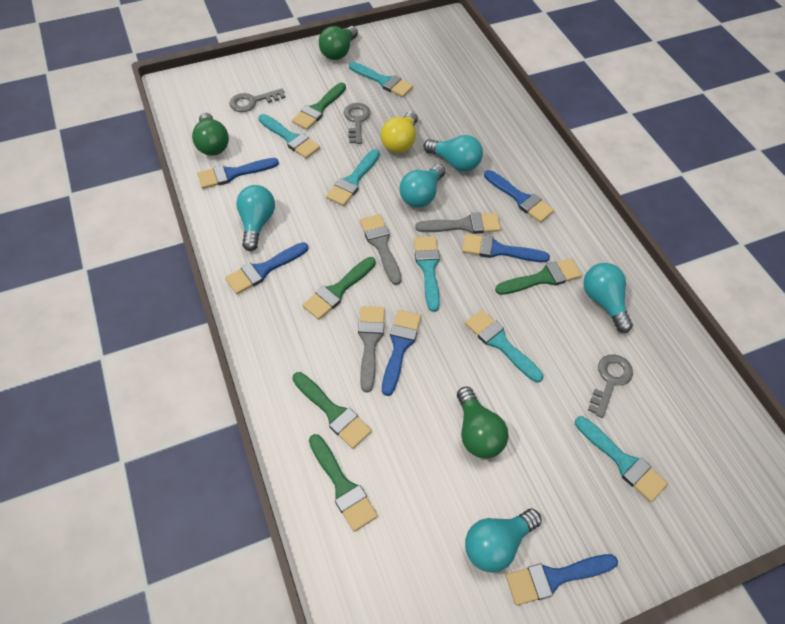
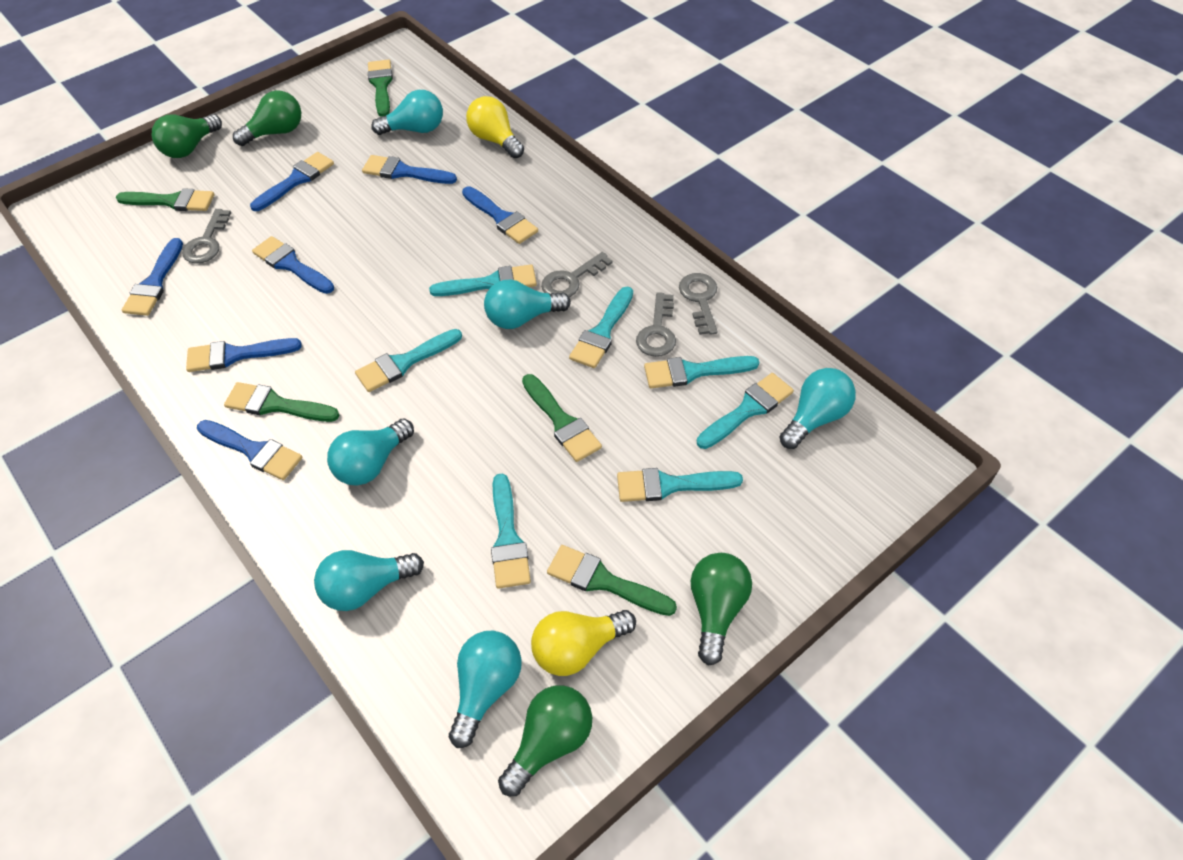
blue brush: [197,158,279,189] [225,242,308,294] [382,310,421,396] [462,233,550,262] [484,170,554,223] [506,554,618,606] = 6 -> [122,238,183,316] [186,338,302,372] [197,420,302,480] [250,152,334,211] [252,236,334,294] [362,155,457,184] [462,186,538,244] = 7
green light bulb: [192,113,229,156] [319,26,358,60] [457,387,509,458] = 3 -> [152,114,222,158] [233,90,301,146] [498,685,592,796] [691,553,752,666] = 4
grey brush: [358,306,385,392] [360,214,402,285] [415,212,501,234] = 3 -> none = 0
grey key: [229,89,285,112] [344,103,370,144] [588,354,633,418] = 3 -> [182,209,231,264] [541,252,612,297] [636,292,676,357] [679,273,718,335] = 4
turquoise brush: [258,114,320,159] [326,149,380,206] [349,62,413,97] [414,237,440,312] [465,310,543,382] [575,416,668,502] = 6 -> [355,329,462,392] [429,264,537,296] [491,474,531,589] [569,286,633,368] [617,468,743,502] [644,356,759,388] [697,373,794,449] = 7
turquoise light bulb: [236,185,275,251] [400,164,445,208] [424,135,483,172] [465,508,542,572] [583,263,633,333] = 5 -> [314,550,424,611] [327,419,414,486] [371,90,443,135] [449,631,522,748] [484,279,571,329] [779,368,856,449] = 6
yellow light bulb: [381,111,418,153] = 1 -> [466,96,524,158] [531,610,636,676] = 2

